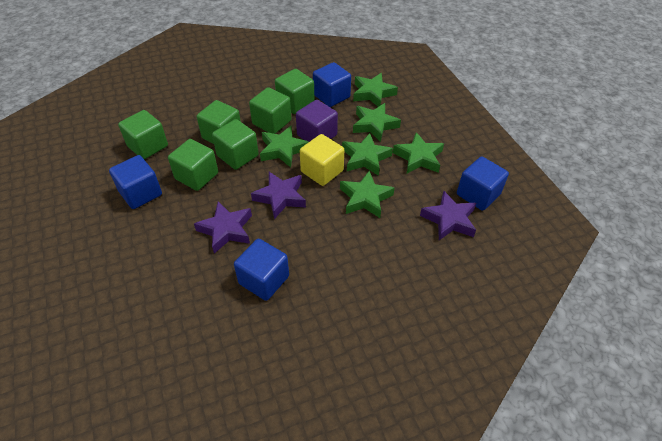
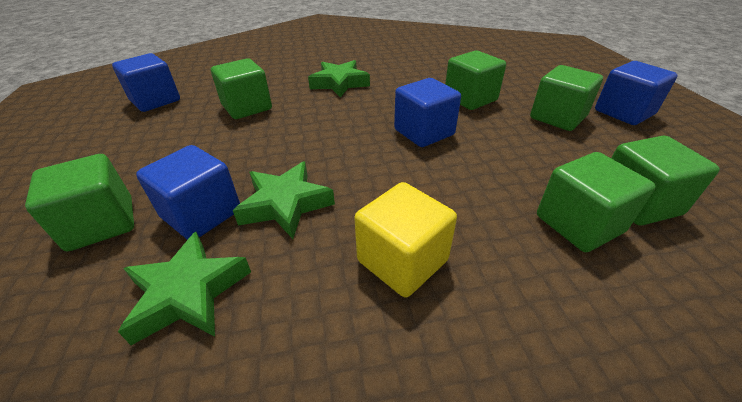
green star: [260,126,308,168] [340,171,395,218] [342,133,393,176] [353,73,398,107] [353,103,401,142] [393,132,444,173] = 6 -> [118,232,251,345] [233,161,335,239] [308,60,370,97] = 3
purple cube: [296,100,338,142] = 1 -> none = 0
purple star: [194,201,252,254] [251,172,306,219] [420,191,476,240] = 3 -> none = 0

